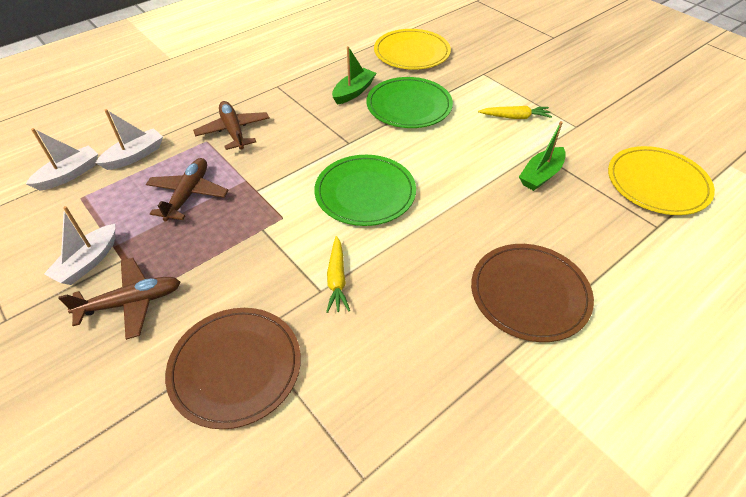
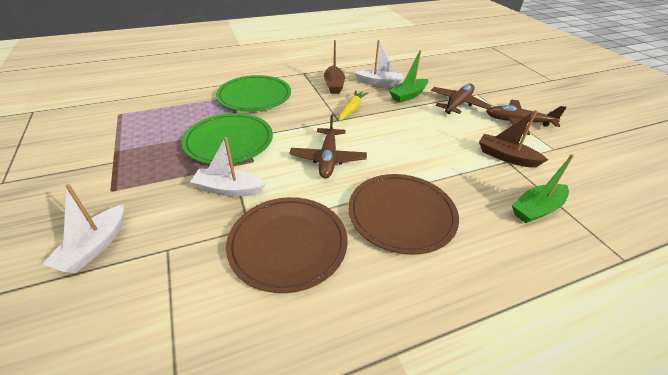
brown boat: none = 0 -> [324,40,345,94] [479,110,548,168] = 2
yellow carrot: [326,236,350,313] [478,106,552,119] = 2 -> [339,90,369,121] = 1
yellow plate: [374,29,451,70] [608,146,715,215] = 2 -> none = 0

